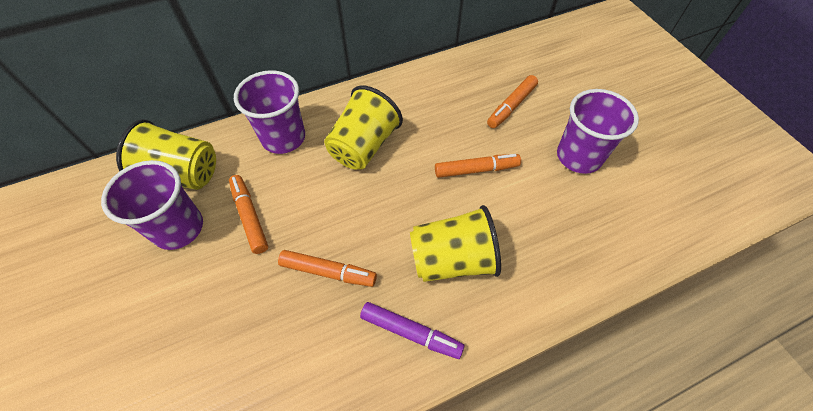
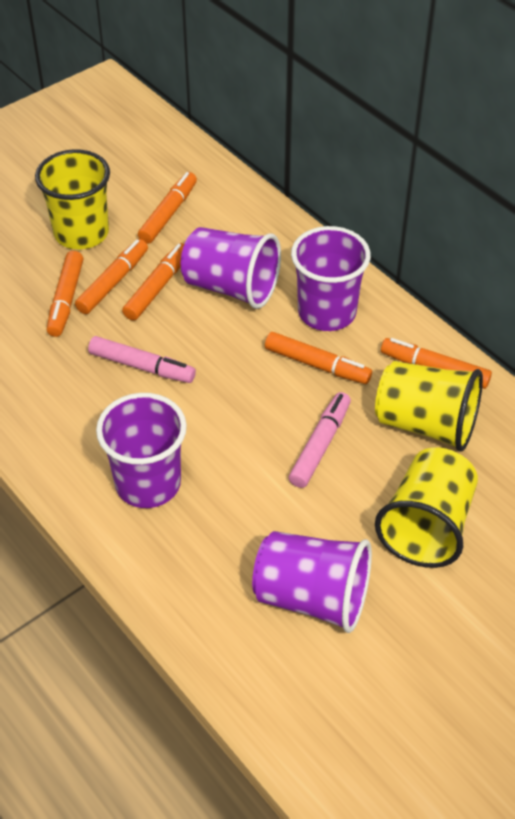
orange marker: [229,175,268,254] [278,250,377,287] [435,154,521,178] [487,75,538,128] = 4 -> [47,251,83,337] [75,239,148,314] [122,243,184,321] [138,172,197,244] [265,332,372,384] [381,338,492,389] = 6
pink marker: none = 0 -> [88,336,196,383] [288,392,351,488] = 2
purple cup: [101,160,203,250] [234,70,305,154] [557,89,639,174] = 3 -> [96,393,187,508] [181,227,281,309] [252,531,372,633] [291,226,371,331] = 4
purple marker: [360,302,465,359] = 1 -> none = 0

